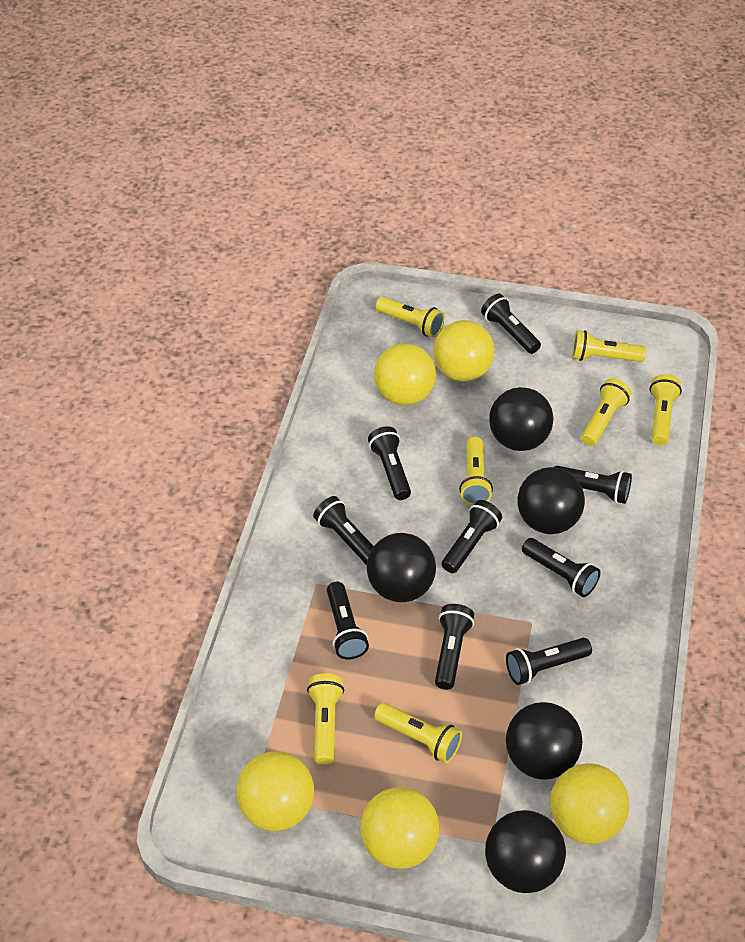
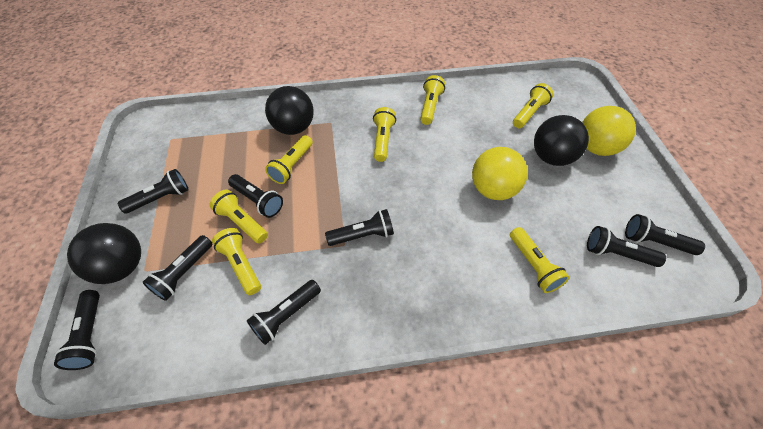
black ball: [367,533,436,602] [485,810,566,893] [489,387,553,451] [506,702,582,780] [518,467,585,534] = 5 -> [67,223,141,284] [265,86,314,135] [534,115,589,166] = 3
black flashlight: [313,496,374,565] [327,582,369,660] [368,426,411,500] [435,604,474,690] [442,500,502,573] [481,294,541,354] [506,638,592,685] [522,538,600,597] [555,466,632,504] = 9 -> [54,290,100,370] [118,169,189,214] [143,235,213,301] [228,174,283,218] [247,280,321,345] [325,209,394,246] [587,226,666,267] [625,214,705,255] = 8
yellow ball: [236,751,314,831] [360,787,440,869] [374,343,436,405] [433,320,494,382] [550,763,629,844] = 5 -> [472,147,528,200] [582,106,636,156] = 2

